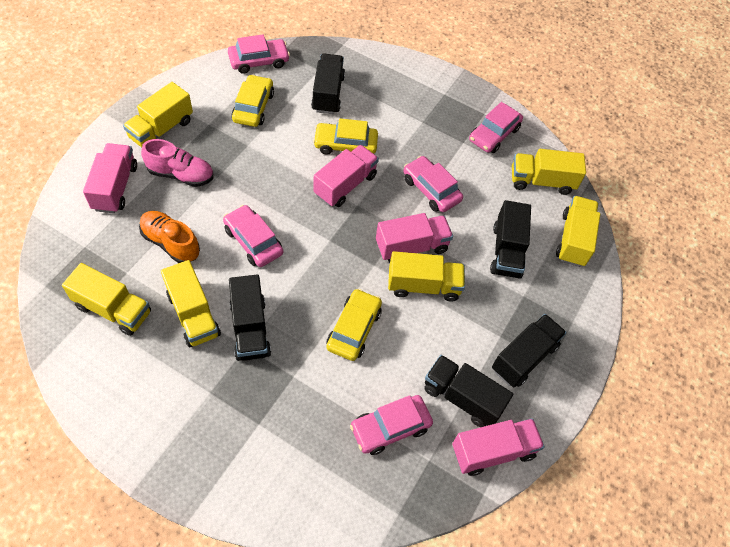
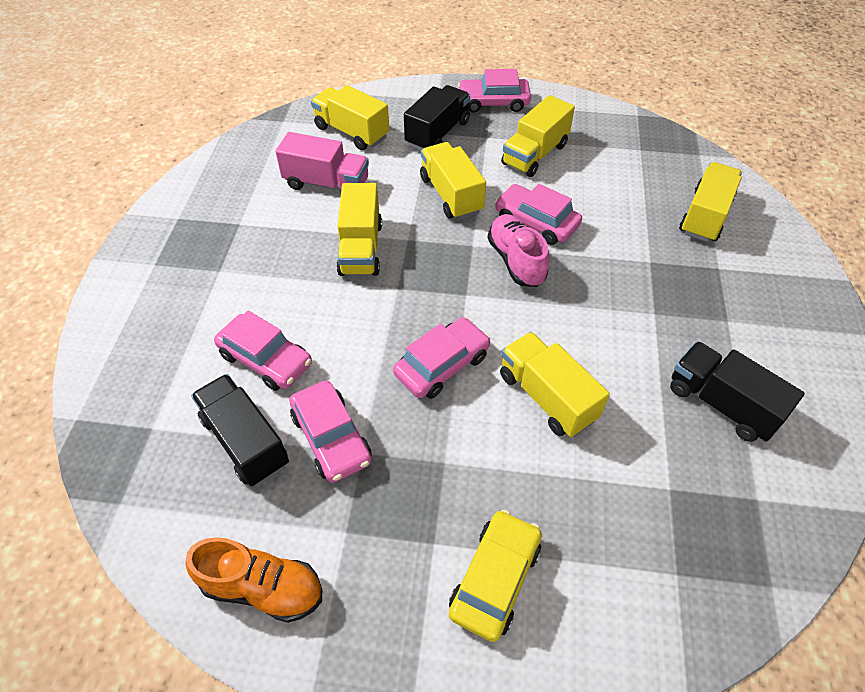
black truck: [229,275,271,361] [311,54,345,114] [424,355,513,427] [490,200,531,279] [492,314,567,387] = 5 -> [191,374,289,486] [404,85,470,151] [670,341,805,442] = 3
pink truck: [83,143,137,213] [313,145,379,207] [376,213,453,263] [452,418,544,476] = 4 -> [275,132,369,190] = 1
yellow car: [232,74,274,127] [313,118,378,155] [326,289,382,361] = 3 -> [449,510,542,642] = 1

